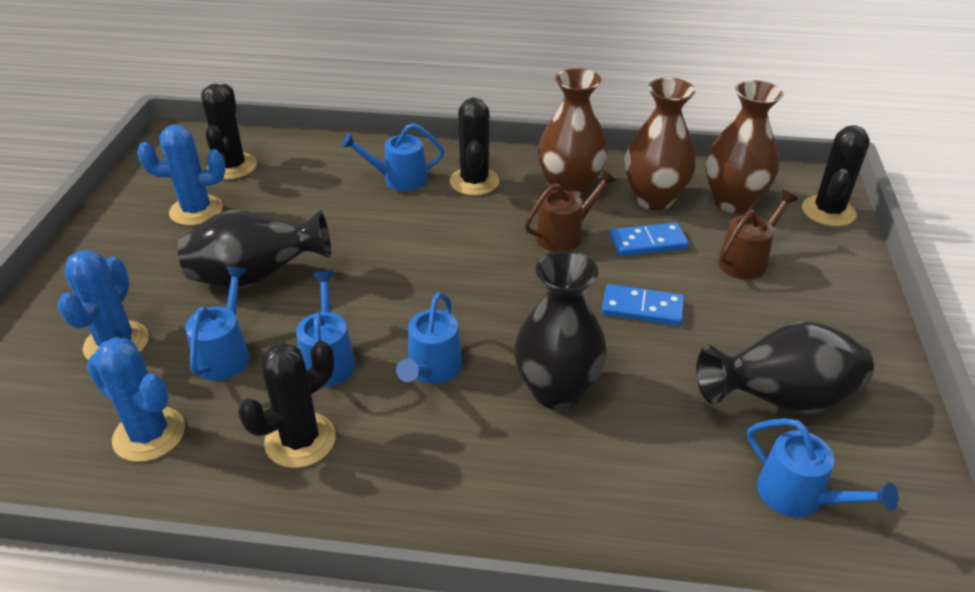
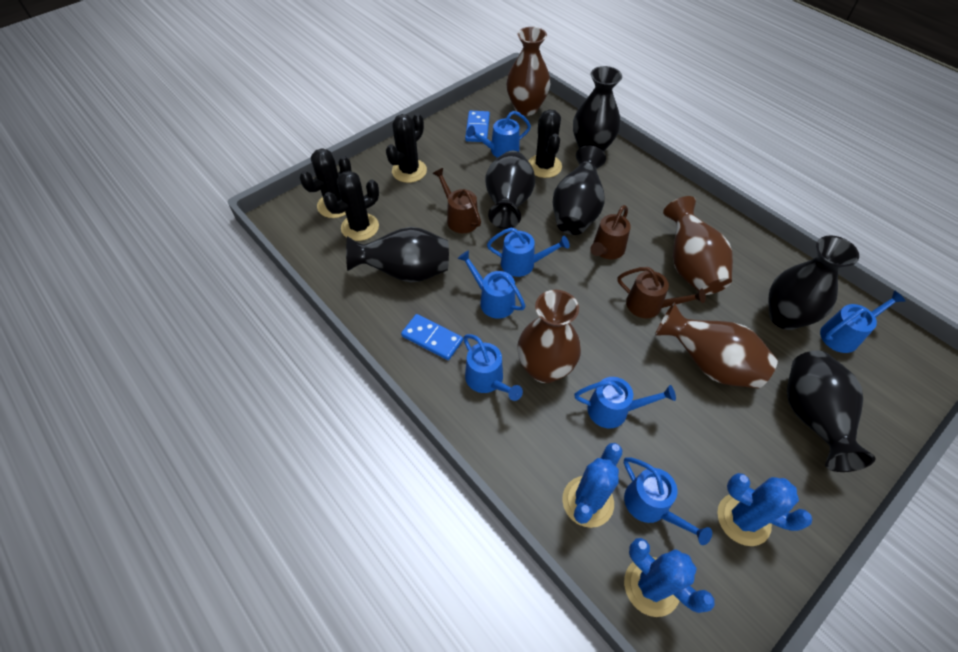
black vase: [178,210,331,289] [514,250,607,409] [696,321,874,414] = 3 -> [346,227,449,282] [485,151,535,229] [552,146,606,235] [573,66,622,152] [768,235,859,330] [787,351,875,472] = 6
blue watering can: [185,266,250,381] [296,271,356,387] [341,123,444,191] [396,292,462,384] [747,418,899,517] = 5 -> [457,250,525,319] [463,334,523,401] [466,111,531,158] [487,228,570,277] [574,377,676,428] [624,457,712,545] [820,290,906,353] = 7
brown vase: [538,68,608,198] [625,78,696,210] [706,80,784,213] = 3 -> [506,27,550,116] [517,290,581,383] [655,303,778,388] [663,196,733,295] = 4
brown watering can: [524,169,617,252] [718,190,798,280] = 2 -> [432,168,481,233] [590,205,631,259] [618,267,706,318] = 3

